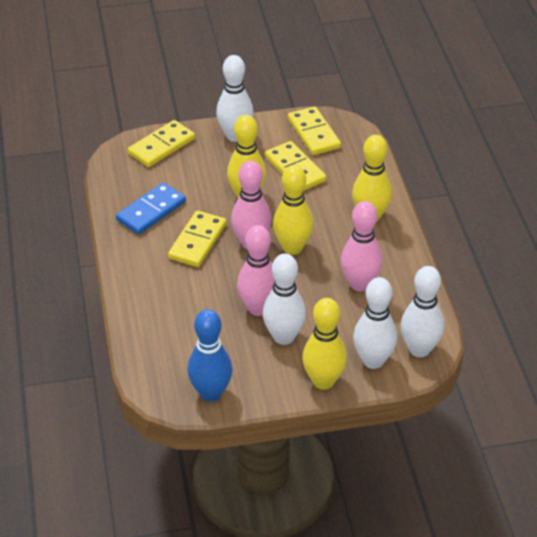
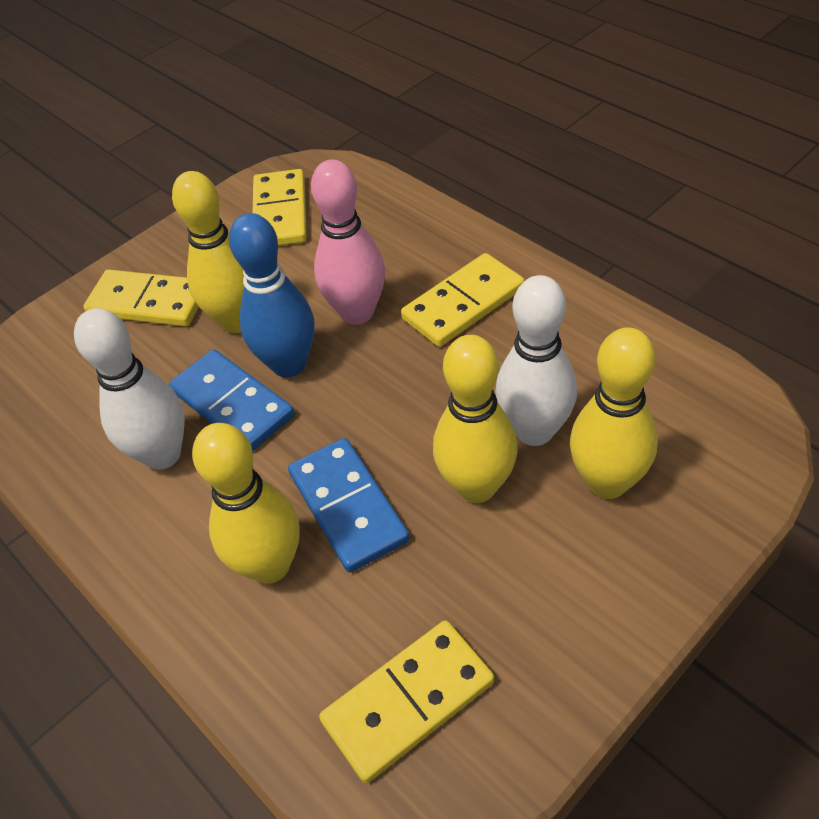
blue domino: [116,182,186,235] = 1 -> [169,349,295,451] [288,438,410,573] = 2
pink bowling pin: [231,161,271,250] [237,225,275,316] [341,201,382,291] = 3 -> [311,159,385,325] = 1
white bowling pin: [216,55,253,142] [263,254,306,345] [353,277,397,369] [400,266,444,357] = 4 -> [74,308,185,470] [495,275,577,446] = 2

